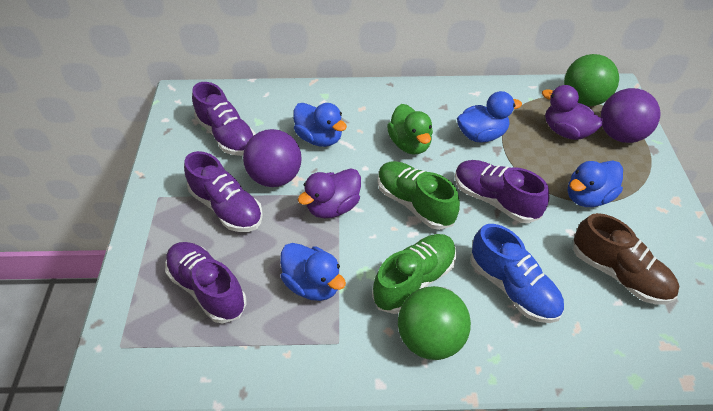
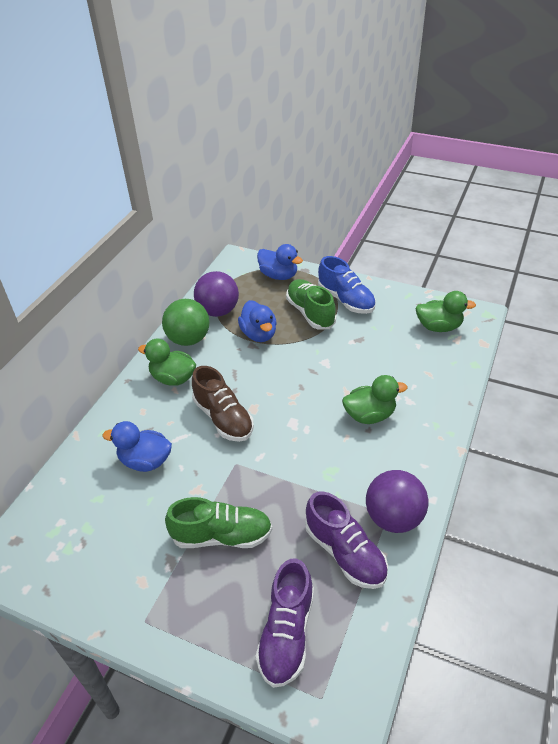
blue duck: [280,243,346,301] [293,103,347,147] [457,91,522,143] [568,161,623,207] = 4 -> [102,421,172,472] [238,300,277,342] [257,244,303,280] = 3
green ball: [398,286,471,360] [564,54,619,106] = 2 -> [162,299,210,346] = 1
green duck: [387,104,433,154] = 1 -> [138,339,196,386] [342,375,407,424] [415,291,476,332] = 3
purple duck: [298,169,361,218] [542,85,603,140] = 2 -> none = 0
purple shoe: [165,242,247,323] [184,151,263,232] [192,82,256,156] [455,160,550,223] = 4 -> [256,558,314,688] [305,491,388,589] = 2

